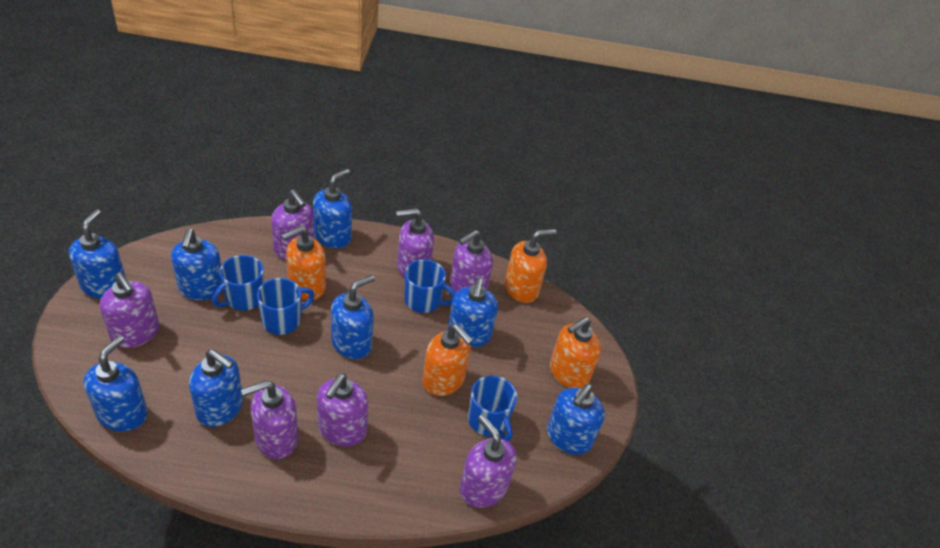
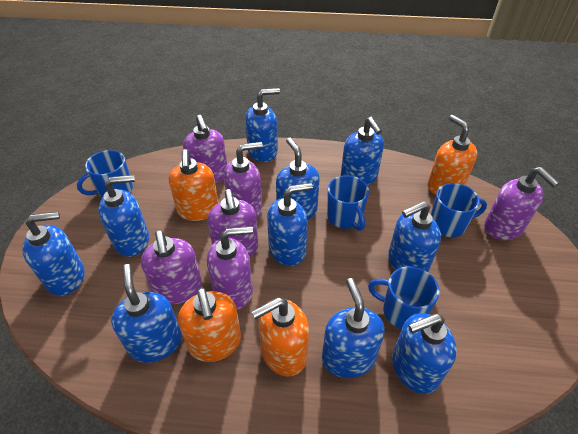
blue soap dispenser: [69,209,126,299] [84,335,148,432] [171,228,222,300] [189,349,243,427] [313,169,352,248] [331,275,375,359] [448,278,498,347] [547,384,605,455] = 8 -> [22,211,85,296] [98,175,149,257] [111,264,182,363] [245,88,280,162] [267,183,313,266] [276,138,319,220] [322,278,385,378] [341,117,384,185] [388,201,441,272] [392,313,457,394] = 10
purple soap dispenser: [100,272,159,348] [241,380,298,459] [271,190,314,260] [317,373,368,446] [396,208,434,278] [450,230,493,293] [460,414,517,508] = 7 -> [141,231,202,304] [183,115,227,183] [207,189,258,257] [207,226,253,310] [224,142,263,219] [484,167,559,240] = 6

